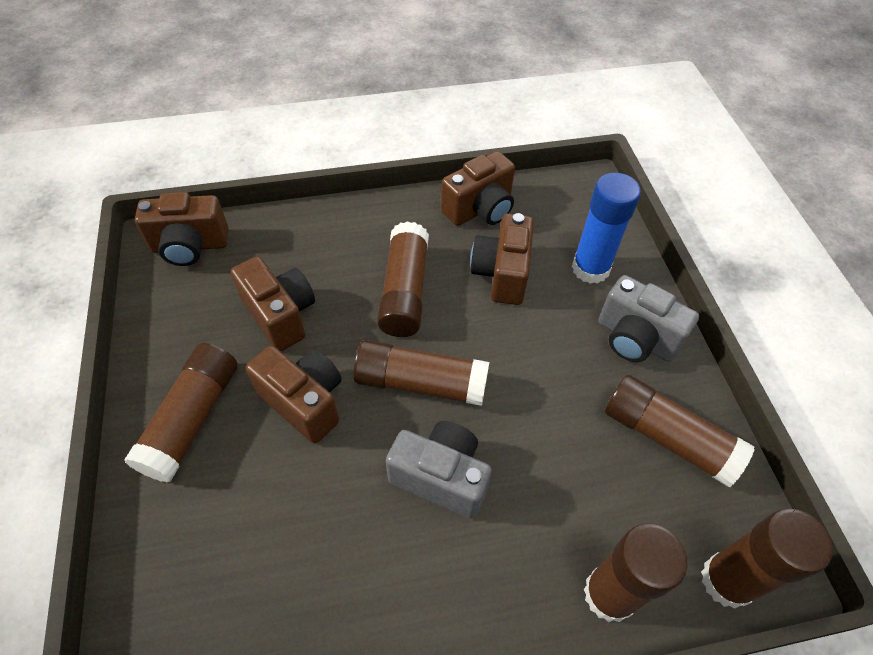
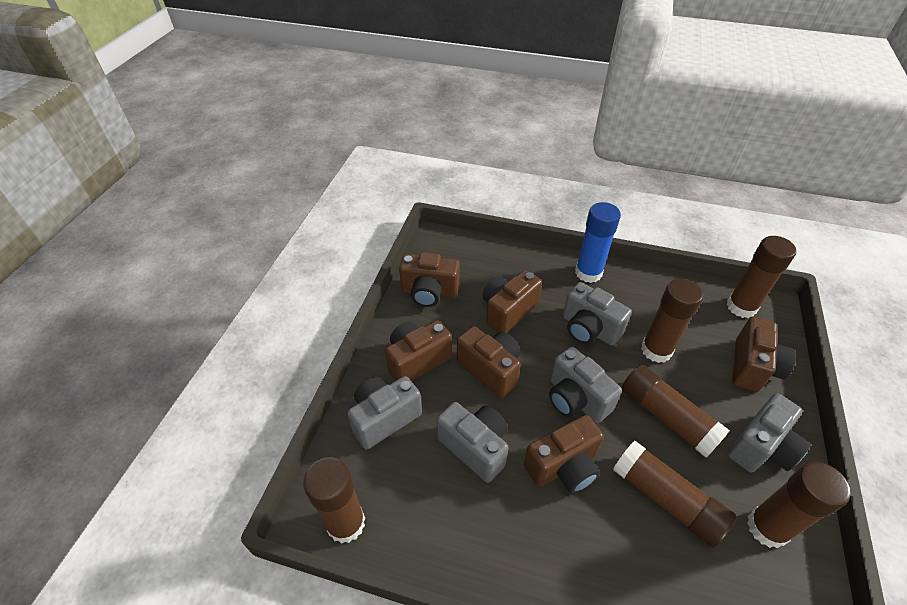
brown camera: [135,192,229,266] [231,256,315,351] [246,346,342,444] [441,151,515,226] [470,213,534,305] = 5 -> [385,321,452,381] [399,252,460,307] [457,326,521,398] [482,270,542,333] [524,415,604,494] [732,316,796,392] = 6
grey camera: [386,421,492,519] [598,275,699,362] = 2 -> [347,376,422,450] [437,402,508,483] [549,347,622,423] [563,282,632,346] [727,393,811,473] = 5

